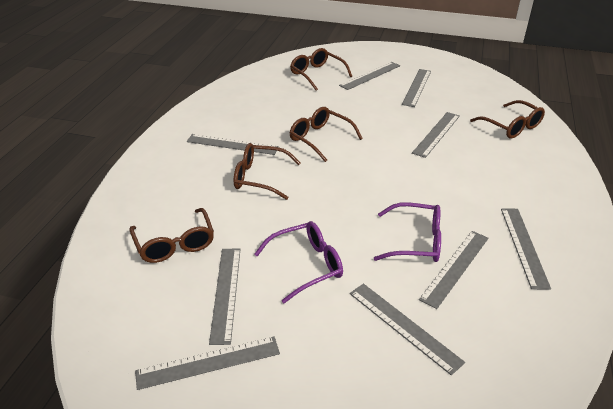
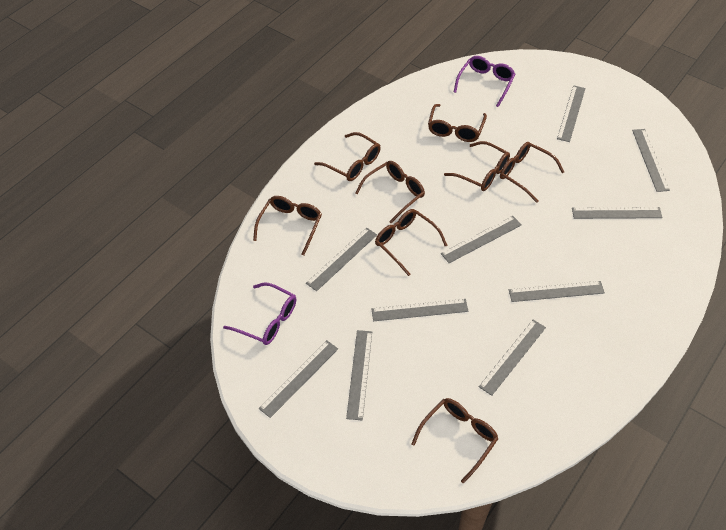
brown glasses: [130,208,214,263] [234,143,301,200] [290,48,352,91] [290,107,363,162] [470,100,545,139] = 5 -> [253,196,322,256] [314,132,380,181] [355,161,425,223] [375,209,448,276] [411,398,499,484] [428,104,487,142] [444,141,510,191] [500,142,564,203] = 8
grey ruler: [135,336,280,390] [187,134,279,155] [209,249,240,345] [339,62,400,90] [350,284,465,375] [402,69,431,107] [412,112,460,158] [419,231,488,309] [501,208,551,290] = 9 -> [258,340,338,418] [306,227,377,291] [346,330,372,420] [371,299,469,321] [441,216,522,263] [479,320,546,396] [509,281,605,302] [557,85,586,142] [572,207,663,219] [632,129,670,192] = 10

